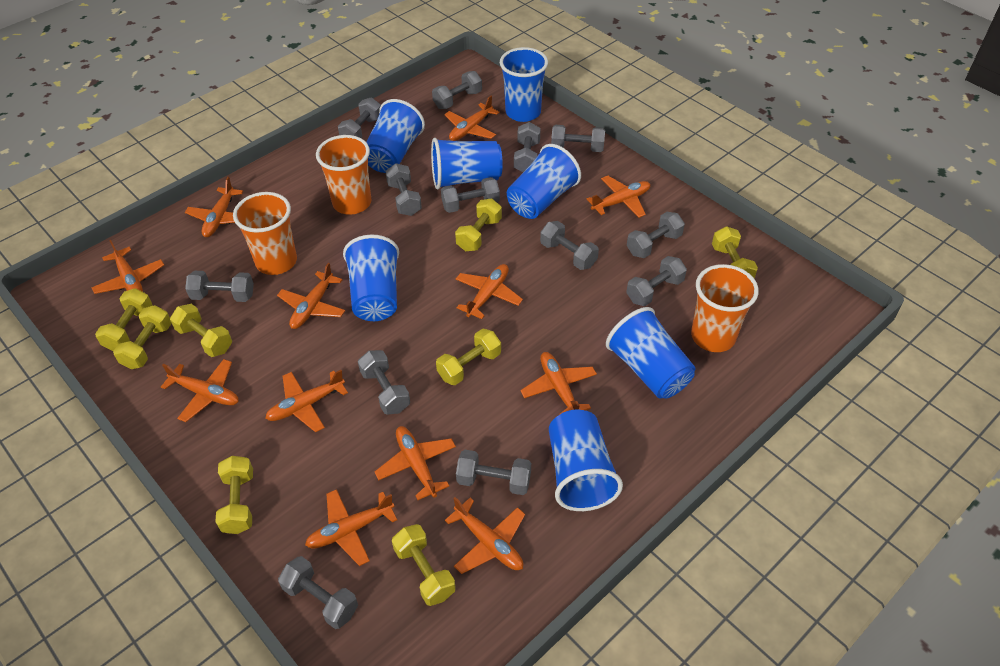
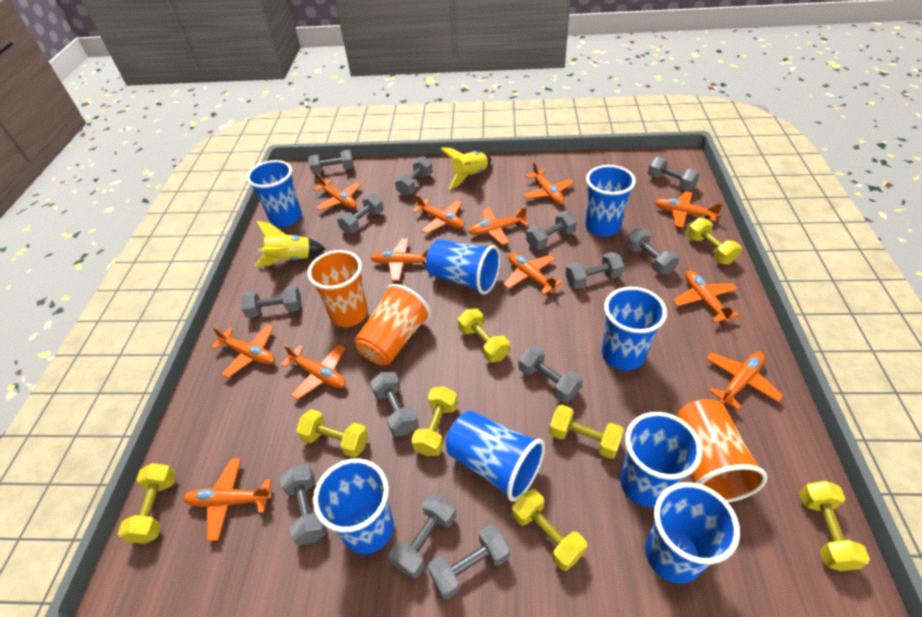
blue cup: [343,235,399,321] [366,99,425,173] [431,138,503,189] [500,47,548,122] [507,144,581,219] [549,410,623,511] [606,307,695,398] = 7 -> [247,160,302,227] [313,458,394,554] [426,239,501,295] [446,411,545,502] [585,165,636,236] [602,286,667,371] [620,412,702,507] [645,482,740,584] = 8
yellow rocket: none = 0 -> [255,221,326,267] [440,148,491,189] = 2

